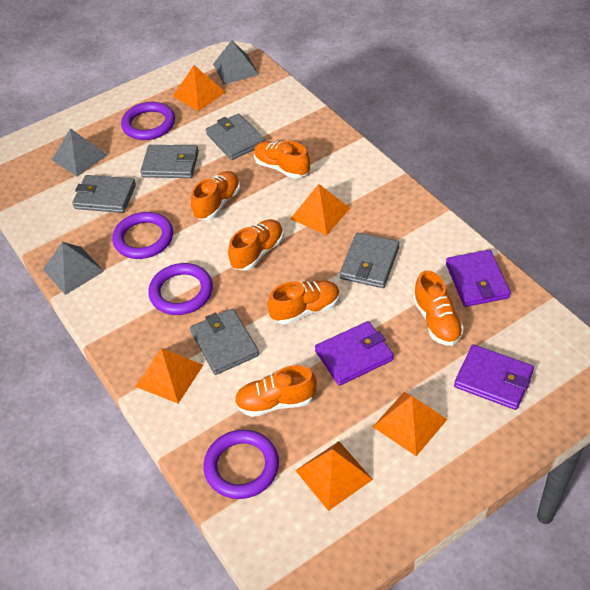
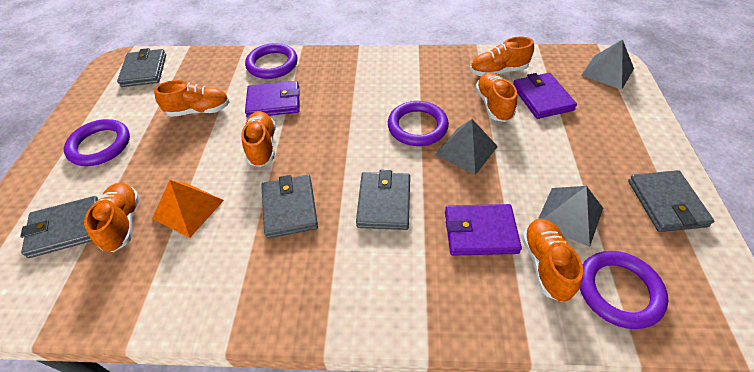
orange pyramid: [135,348,203,404] [173,65,226,111] [290,184,350,235] [295,441,373,511] [373,392,448,456] = 5 -> [152,180,224,238] = 1

